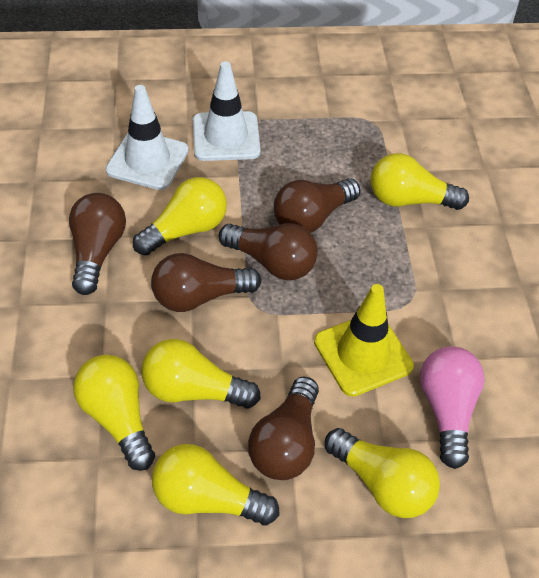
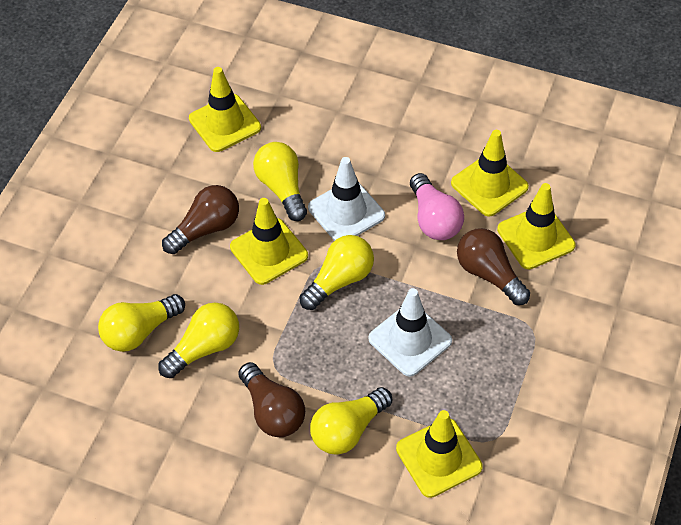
brown light bulb: [69,193,126,295] [151,253,262,312] [219,223,318,280] [248,376,319,480] [274,178,360,233] = 5 -> [162,185,239,254] [238,362,305,438] [457,228,530,305] = 3
yellow light bulb: [73,354,155,471] [133,177,227,256] [141,339,261,409] [152,444,279,525] [325,428,440,518] [371,153,469,210] = 6 -> [98,294,185,352] [158,303,239,378] [253,142,307,221] [299,235,374,310] [310,387,392,455] = 5
yellow traffic cone: [314,284,414,397] = 1 -> [189,67,261,152] [230,198,308,285] [396,410,483,498] [451,130,529,217] [497,183,576,269] = 5

